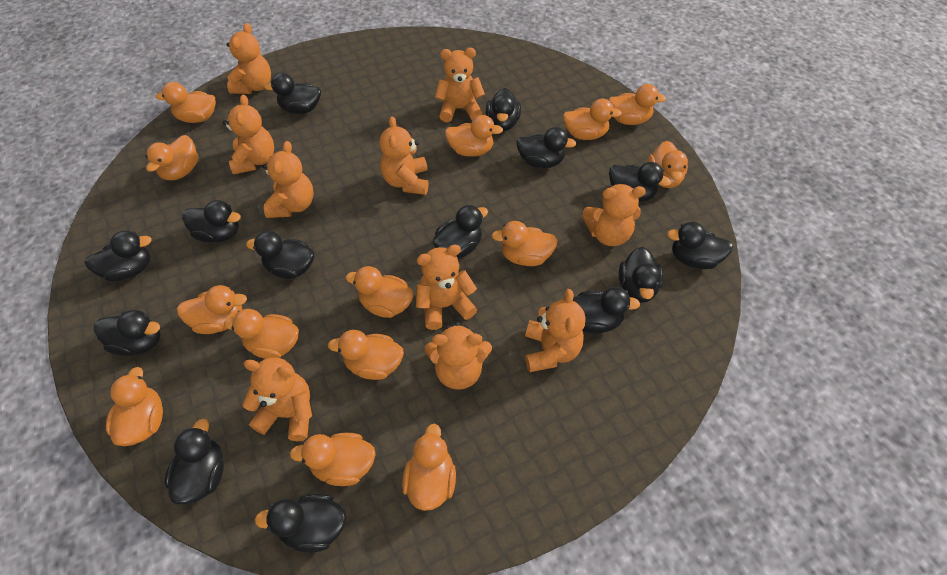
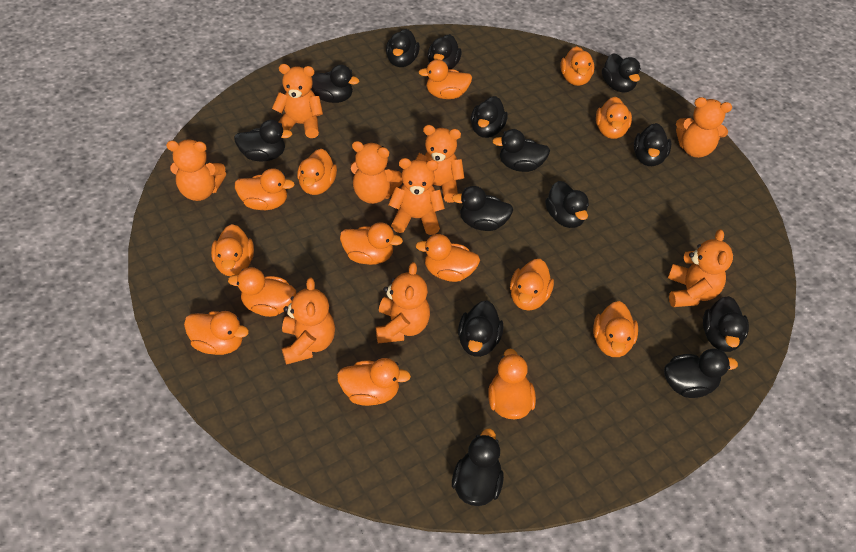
orange teddy bear: [223,94,274,175] [227,23,271,94] [243,358,312,441] [263,141,314,218] [379,116,428,195] [416,245,477,330] [424,322,492,390] [435,48,485,122] [525,289,585,372] [582,184,646,246] = 10 -> [166,139,226,201] [272,64,323,138] [282,278,335,365] [350,141,402,204] [376,262,430,343] [389,158,445,235] [416,125,464,203] [668,229,733,307] [676,97,732,158] = 9

